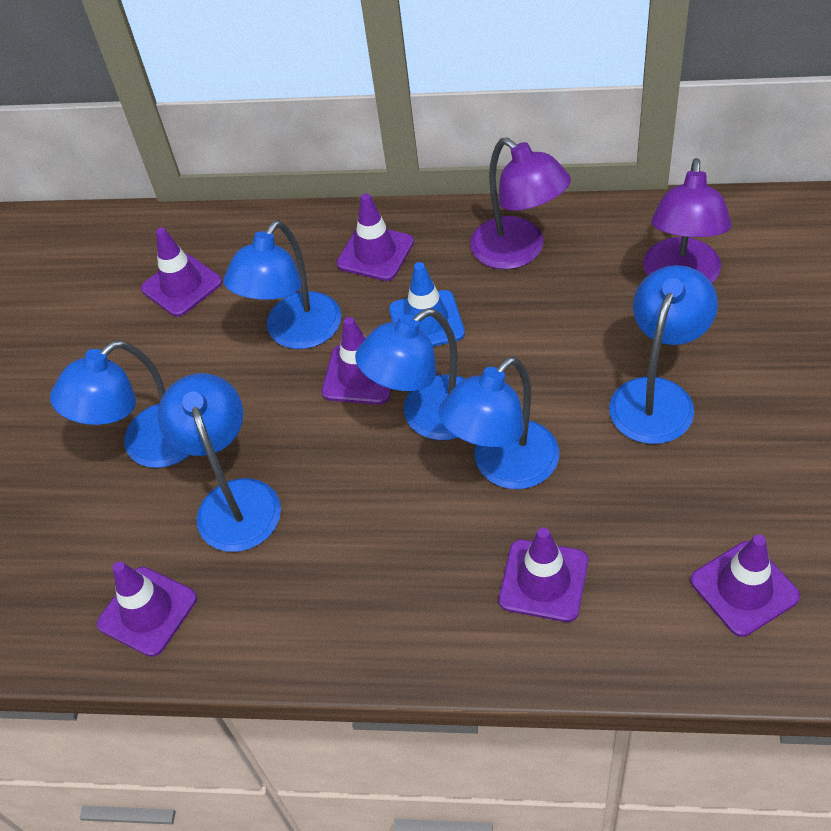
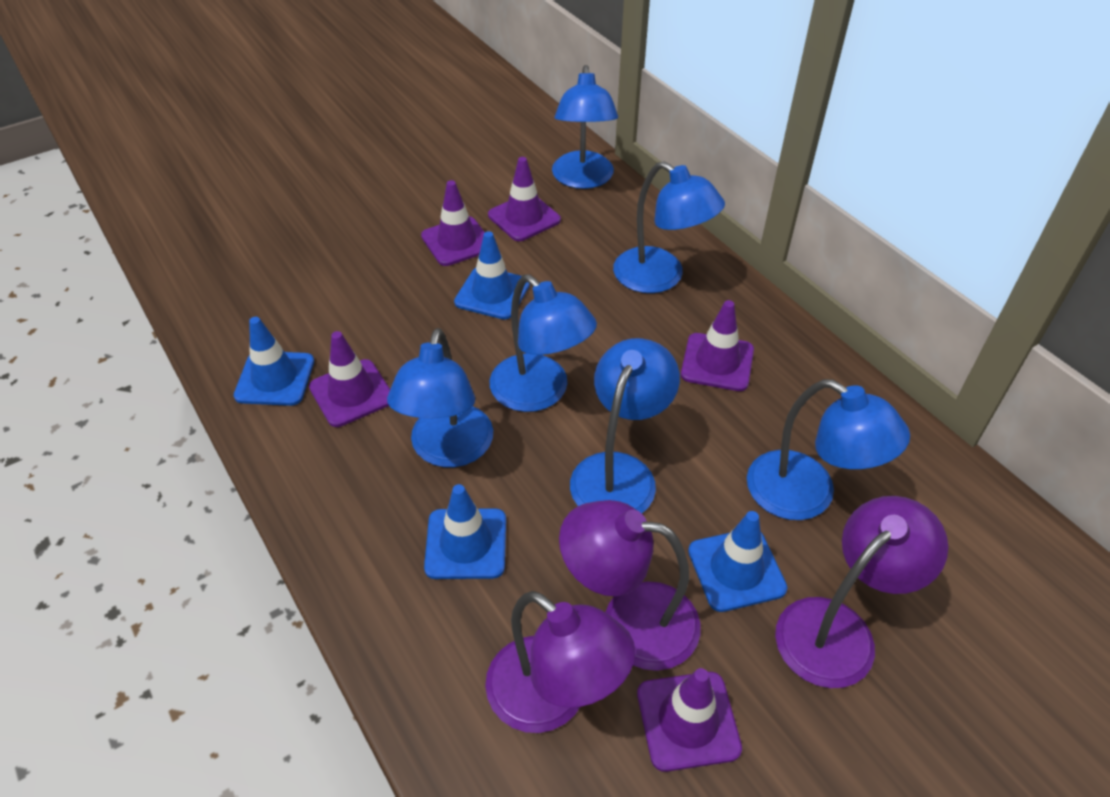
blue traffic cone: [389,262,465,347] = 1 -> [234,317,314,406] [424,484,506,579] [454,231,530,319] [688,511,787,612] = 4
purple lamp: [470,137,571,269] [643,158,731,283] = 2 -> [485,591,635,733] [559,500,701,671] [775,496,948,688] = 3
purple traffic cone: [97,561,197,657] [141,228,222,317] [322,317,392,405] [337,193,414,281] [499,527,588,622] [690,535,800,637] = 6 -> [309,331,390,427] [421,180,485,266] [488,157,561,241] [637,668,742,772] [681,300,754,391] = 5

